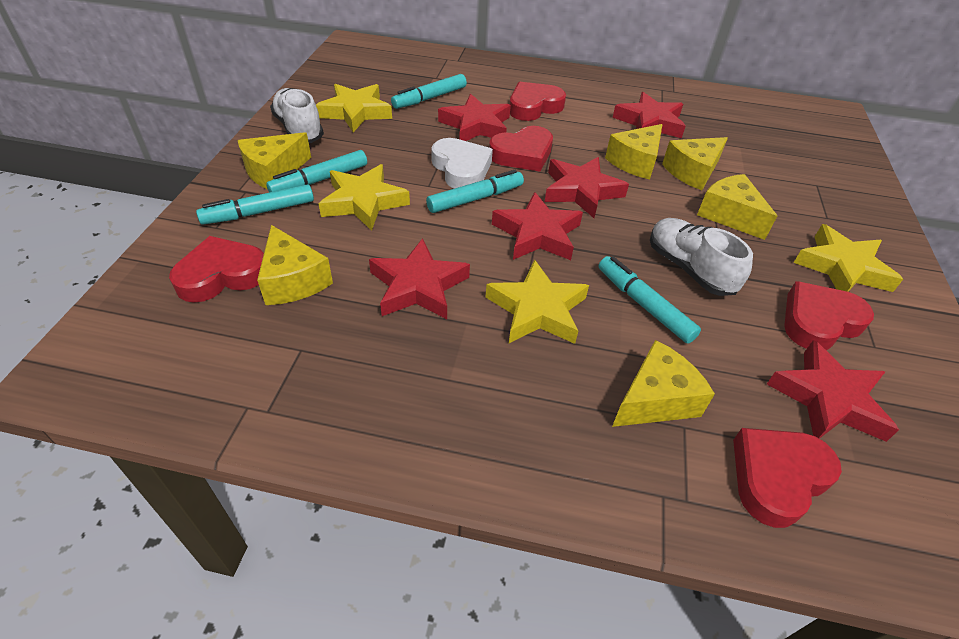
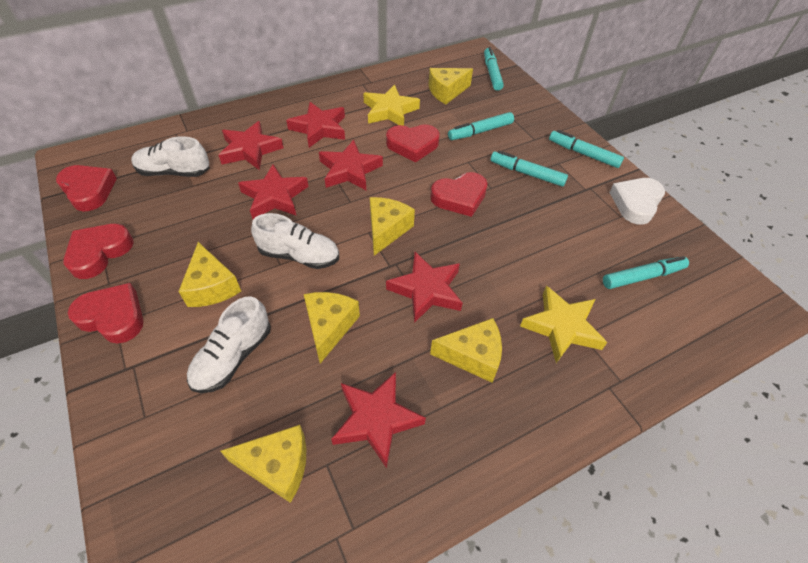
white shoe: [270,88,324,143] [650,218,753,296] = 2 -> [131,136,210,177] [187,296,271,393] [251,213,339,269] = 3
yellow star: [316,84,392,132] [318,164,410,231] [485,260,589,344] [793,224,903,292] = 4 -> [363,85,420,126] [520,286,607,363] = 2

